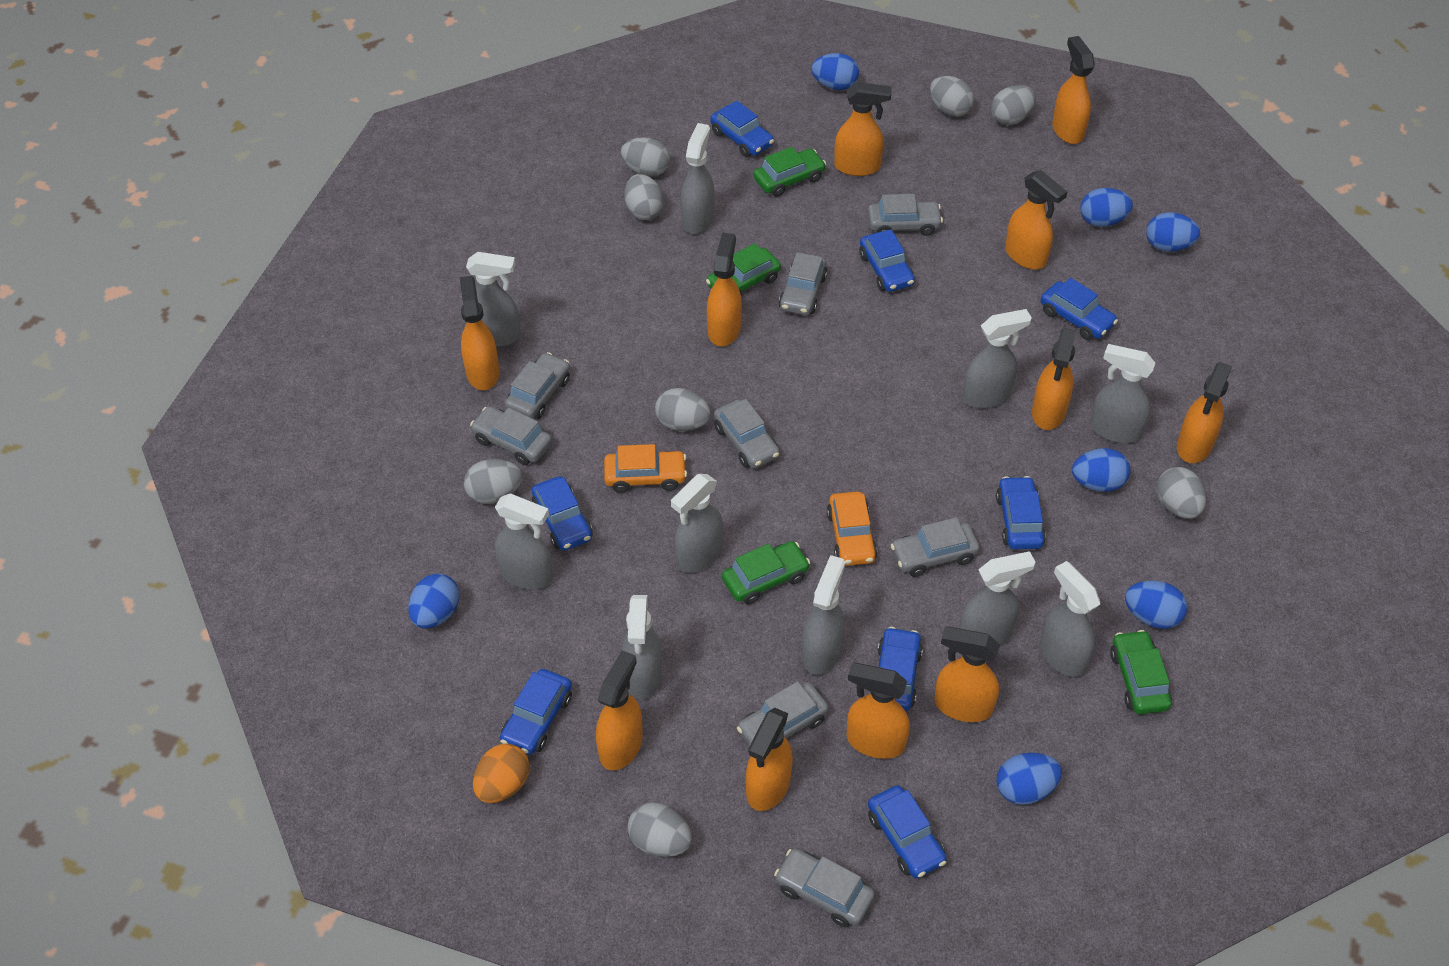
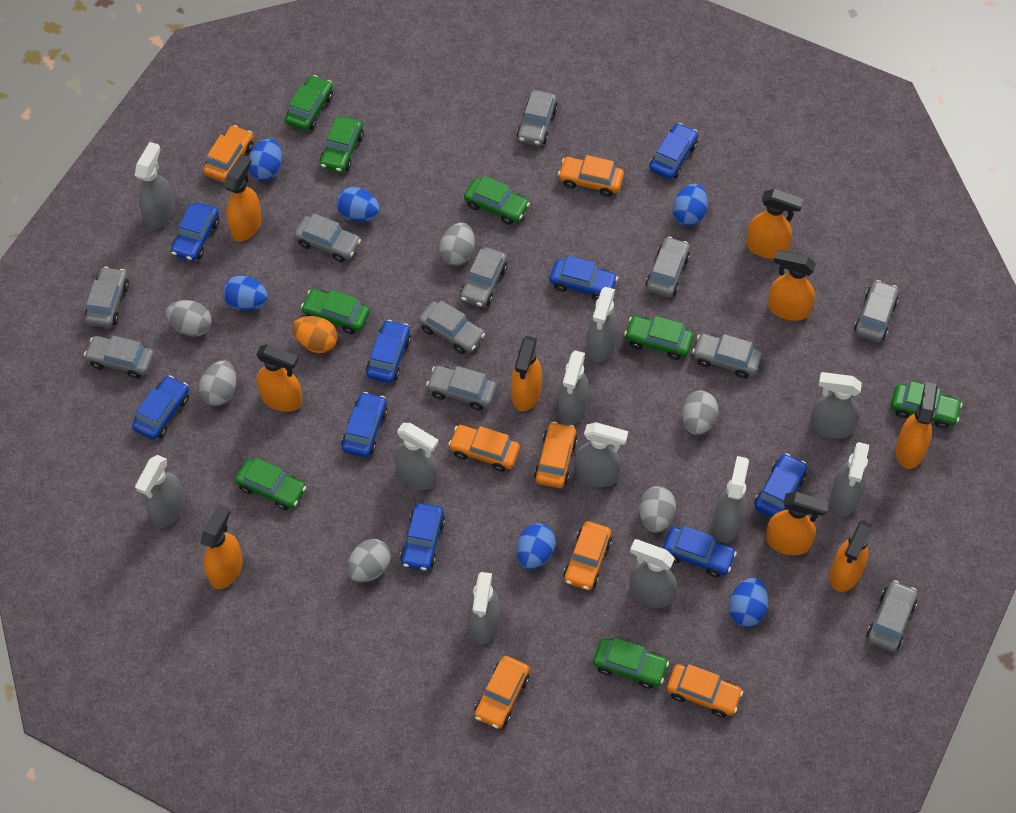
blue car: [500,669,572,755] [532,476,593,550] [710,101,774,157] [859,229,915,292] [868,785,947,878] [878,627,923,711] [996,476,1046,549] [1041,278,1118,340] = 8 -> [132,375,189,440] [171,202,219,261] [341,392,388,457] [366,320,411,383] [400,503,445,571] [550,256,618,301] [649,123,698,179] [663,526,737,577] [754,453,807,517] = 9
blue egg: [408,574,460,629] [811,53,859,90] [996,753,1062,805] [1072,448,1131,492] [1080,188,1133,227] [1125,581,1187,629] [1146,212,1200,252] = 7 -> [223,276,268,311] [248,139,282,181] [336,187,380,222] [516,523,556,570] [672,184,708,226] [729,578,768,627] = 6
green car: [706,243,781,296] [722,541,810,604] [753,147,826,197] [1110,630,1172,714] = 4 -> [235,458,306,510] [285,75,333,131] [301,289,370,334] [320,116,364,173] [464,176,530,225] [593,638,669,689] [624,316,694,360] [891,381,962,429] = 8
grey car: [470,406,552,465] [505,352,570,419] [714,399,780,468] [737,681,829,746] [774,848,875,927] [779,252,828,315] [868,194,943,236] [891,517,980,577] = 8 -> [84,335,154,379] [85,266,129,328] [294,213,361,262] [419,301,485,354] [426,366,497,411] [460,247,507,307] [517,90,558,146] [646,236,690,297] [692,333,762,379] [854,280,899,342] [867,580,917,652] = 11
grey egg: [464,459,522,504] [621,137,670,177] [624,174,664,220] [628,802,692,857] [655,388,711,431] [930,76,974,117] [991,85,1036,125] [1157,467,1206,519] = 8 -> [166,300,212,337] [199,361,237,406] [347,539,391,582] [439,223,475,266] [639,486,676,533] [682,391,718,435] = 6
grey spray bottle: [466,252,521,347] [495,493,553,589] [622,595,662,699] [671,474,723,573] [680,123,715,234] [802,555,845,675] [959,551,1035,646] [963,309,1032,408] [1040,561,1100,677] [1090,344,1155,443] = 10 -> [135,142,175,230] [135,455,185,528] [394,423,439,490] [467,572,500,645] [557,351,589,426] [574,422,628,487] [586,287,618,363] [629,539,677,608] [713,456,749,542] [810,372,862,439] [830,442,869,516] = 11
orange car: [604,444,687,493] [827,492,878,566] = 2 -> [203,125,253,182] [448,425,520,472] [474,656,529,729] [534,422,578,488] [558,155,624,197] [563,521,612,590] [666,664,743,717] = 7
orange spray bottle: [460,276,499,390] [596,650,643,771] [707,233,742,346] [746,708,793,811] [834,82,891,176] [847,662,910,759] [934,626,1000,722] [1005,170,1067,270] [1032,328,1076,430] [1052,36,1095,144] [1177,362,1232,463] = 11 -> [200,504,242,589] [224,154,261,241] [256,344,302,412] [511,336,542,411] [746,189,804,259] [765,492,829,555] [768,250,816,321] [830,520,873,592] [895,382,938,469] = 9

